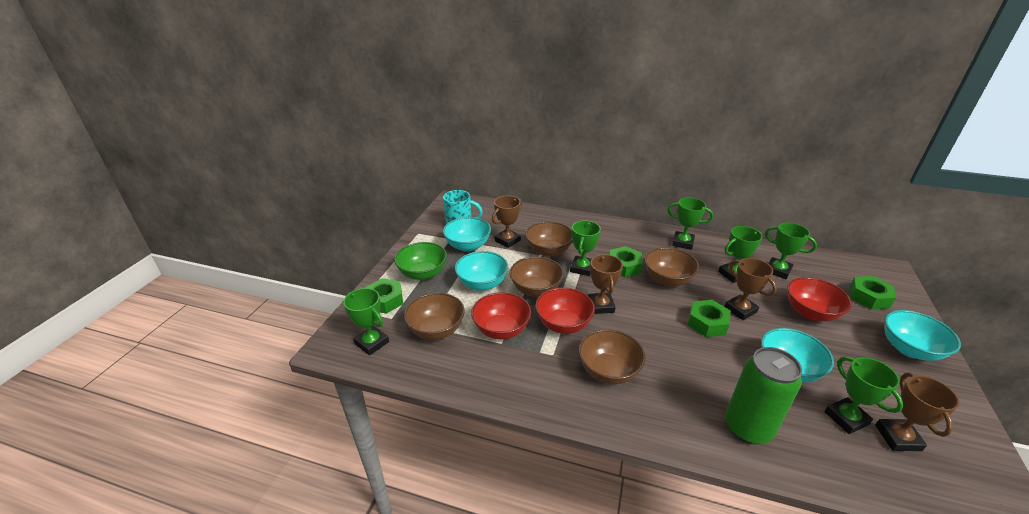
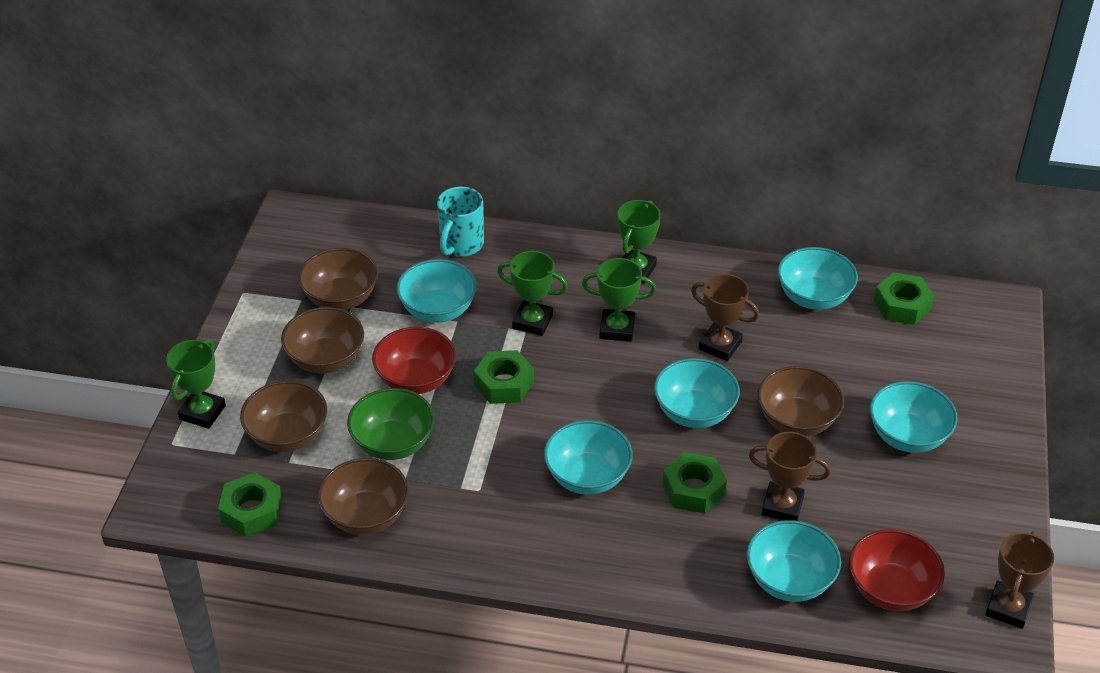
brown trophy: [492,196,522,248] [588,254,623,314] [724,258,777,320] [875,373,960,451] = 4 -> [691,274,759,361] [749,432,831,521] [985,531,1054,629] = 3
green can: [725,347,802,445] = 1 -> none = 0
green trophy: [343,288,389,355] [570,220,601,276] [667,197,713,250] [718,226,763,283] [765,223,817,279] [824,356,904,434] = 6 -> [166,339,226,429] [497,251,568,336] [582,258,656,342] [617,200,661,284] = 4
red bowl: [471,292,531,339] [535,288,595,334] [787,277,852,321] = 3 -> [372,327,456,394] [849,529,945,611] = 2
turquoise bowl: [443,217,491,252] [455,251,508,291] [761,328,834,383] [884,310,961,361] = 4 -> [396,259,477,323] [544,420,633,495] [654,358,740,428] [746,520,841,602] [778,247,858,310] [870,381,958,453] = 6

